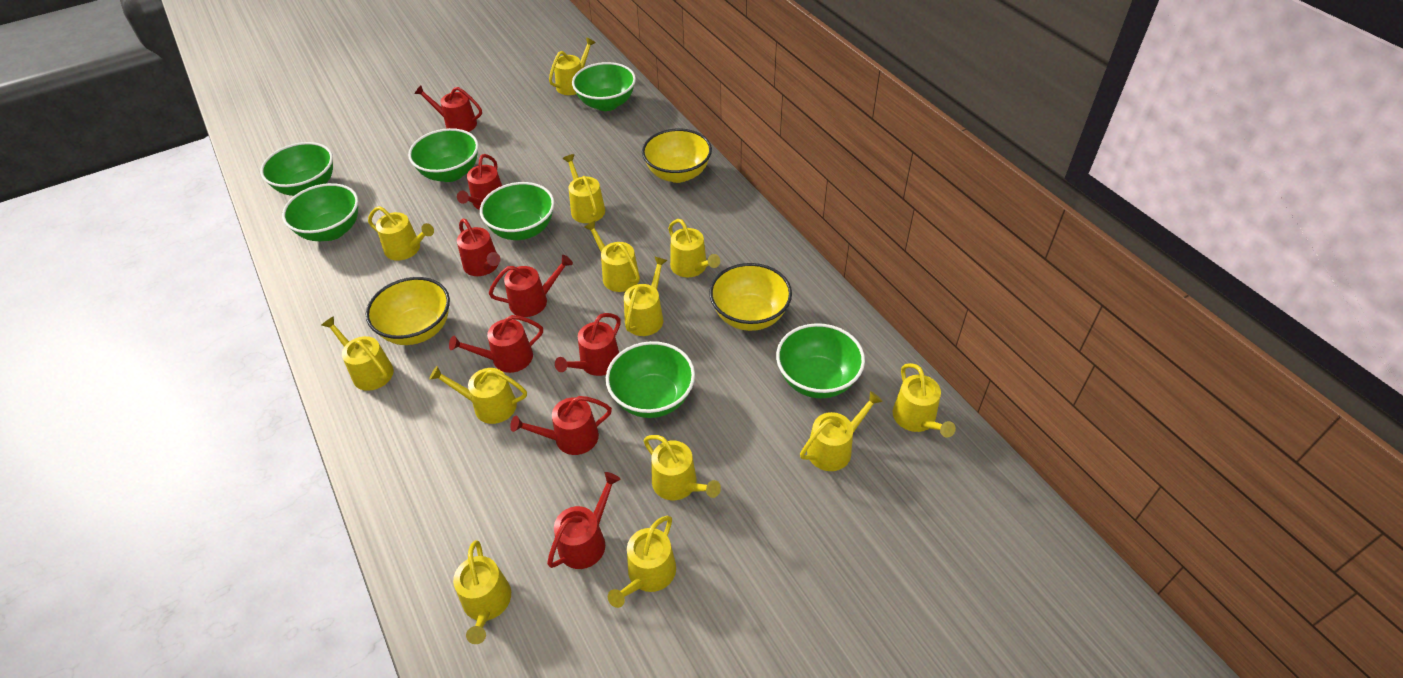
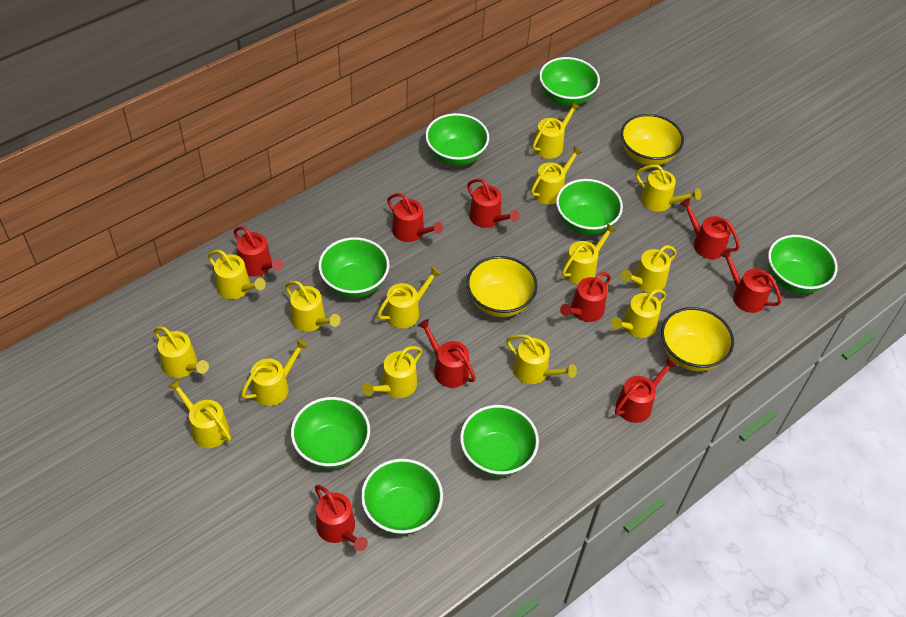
green bowl: [260,142,333,196] [282,183,358,241] [408,128,479,182] [480,182,554,240] [572,62,636,111] [606,341,695,418] [776,323,865,398] = 7 -> [291,397,370,469] [318,237,389,298] [361,459,443,535] [425,113,489,166] [460,405,539,476] [539,57,600,106] [556,179,623,235] [768,235,838,294] = 8
red watering can: [414,85,482,132] [449,315,543,373] [457,154,502,210] [457,219,501,276] [489,255,573,317] [510,396,612,455] [547,472,621,569] [555,313,621,376] = 8 -> [234,226,283,277] [315,485,368,551] [387,193,443,242] [418,319,476,388] [467,179,520,228] [560,272,611,322] [615,357,677,423] [680,198,740,259] [720,249,781,313] = 9
yellow watering can: [321,316,394,391] [368,206,434,261] [429,366,527,424] [453,540,511,644] [549,37,596,95] [563,154,605,223] [584,221,640,292] [608,515,676,608] [624,256,668,336] [644,435,721,500] [668,219,720,277] [800,391,883,471] [893,363,956,438] = 13 -> [154,326,209,378] [168,379,231,448] [208,250,266,299] [241,339,308,406] [285,281,341,332] [362,346,422,398] [377,267,441,329] [506,334,577,384] [531,147,583,204] [532,101,580,159] [562,223,616,284] [611,289,666,338] [621,245,677,293] [636,165,702,212] = 14

